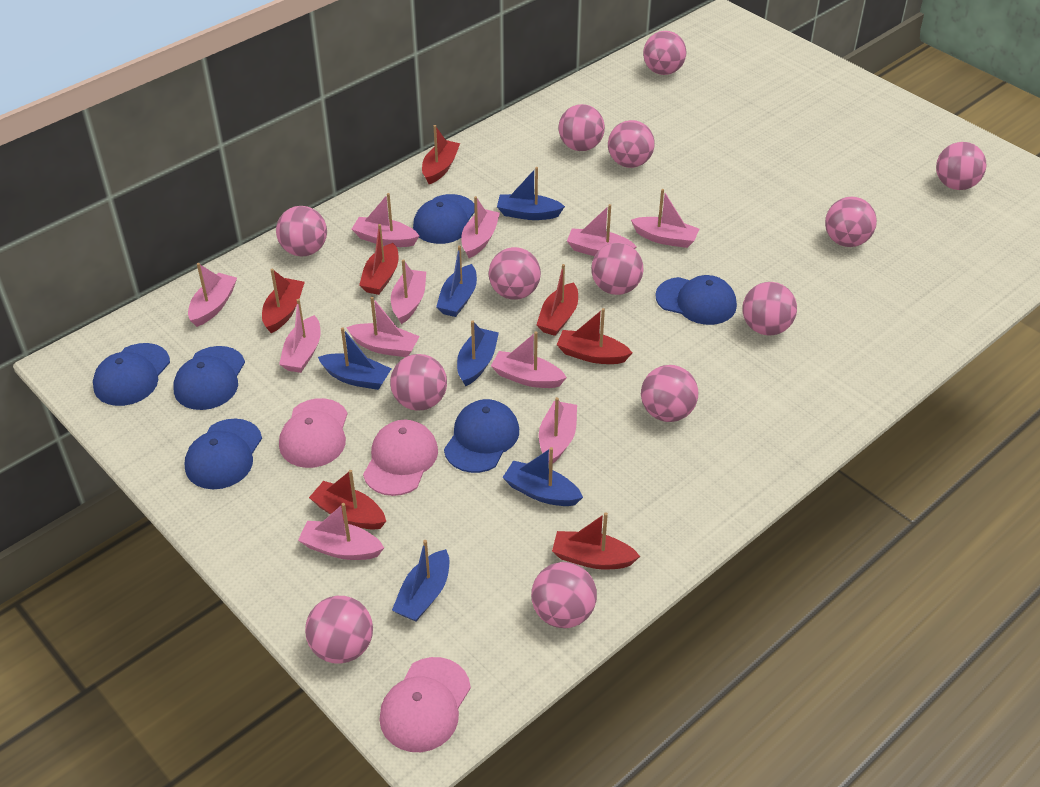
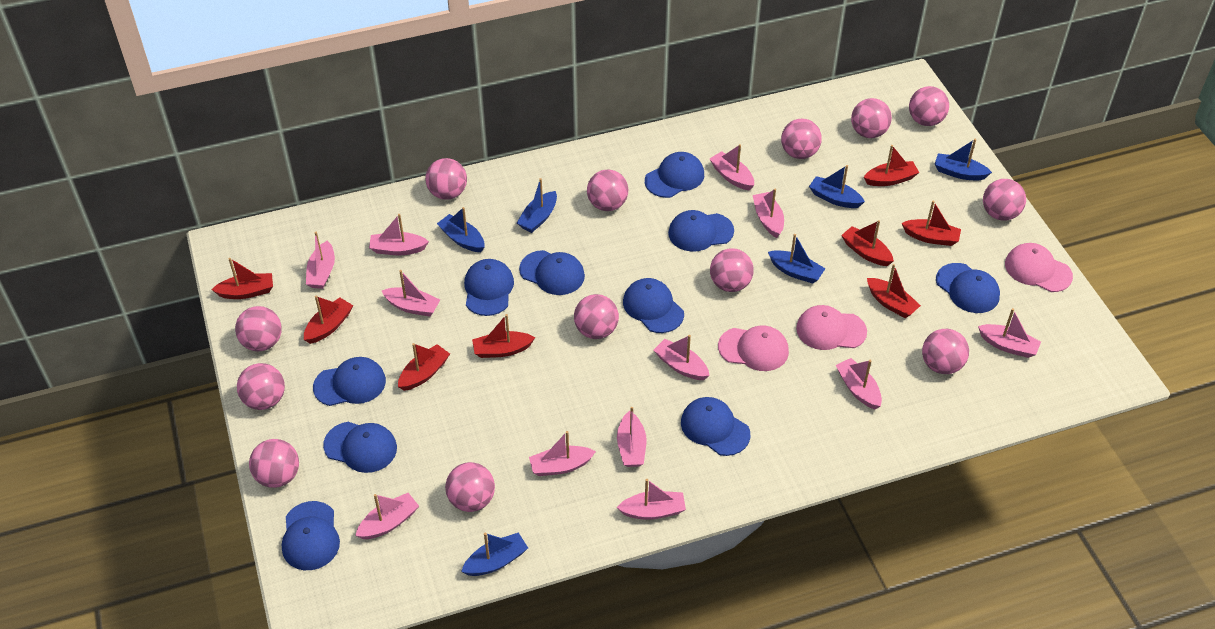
blue cap: [93,343,170,406] [173,346,245,410] [185,419,262,489] [413,194,475,244] [444,399,519,473] [655,275,737,325] = 6 -> [282,501,340,570] [313,357,386,406] [323,422,397,473] [464,259,514,316] [519,250,585,295] [623,278,684,333] [645,152,704,198] [668,210,734,252] [681,397,750,456] [936,263,1000,313] = 10
pink boat: [188,263,237,327] [279,299,321,373] [298,503,384,560] [346,297,420,357] [352,193,419,247] [391,259,426,324] [461,196,500,258] [491,331,567,388] [539,397,577,463] [567,204,637,256] [631,189,699,248] = 11 -> [306,232,335,289] [355,493,419,539] [369,214,429,255] [382,270,440,317] [529,431,596,476] [617,407,646,467] [617,479,686,520] [654,335,710,380] [710,144,754,190] [753,188,784,238] [836,358,882,409] [978,308,1041,358] = 12
red boat: [262,269,305,333] [309,470,386,530] [359,224,399,295] [422,125,460,184] [537,264,578,336] [552,512,640,569] [557,308,632,364] = 7 -> [211,258,273,299] [304,296,353,344] [398,343,450,391] [472,314,535,358] [841,220,894,266] [864,145,919,186] [867,264,921,318] [902,200,961,246] = 8

